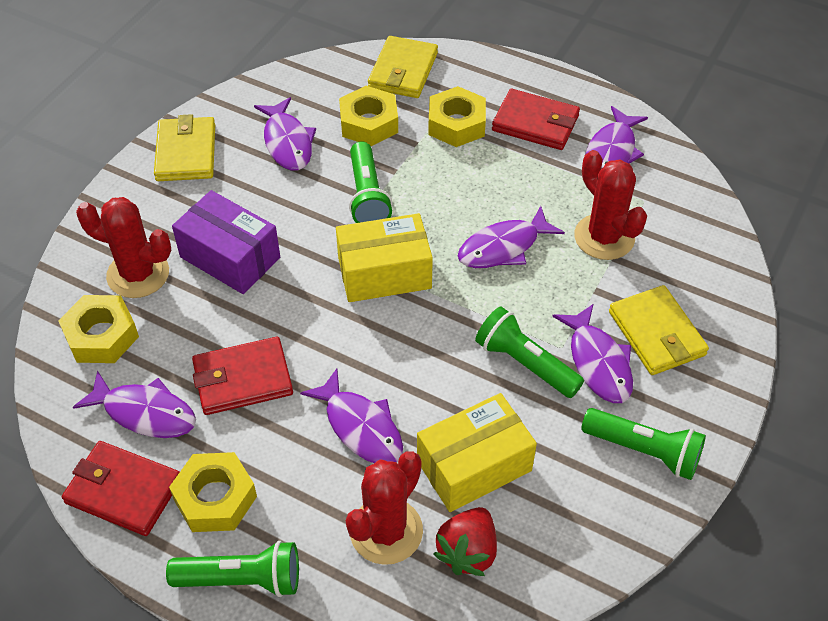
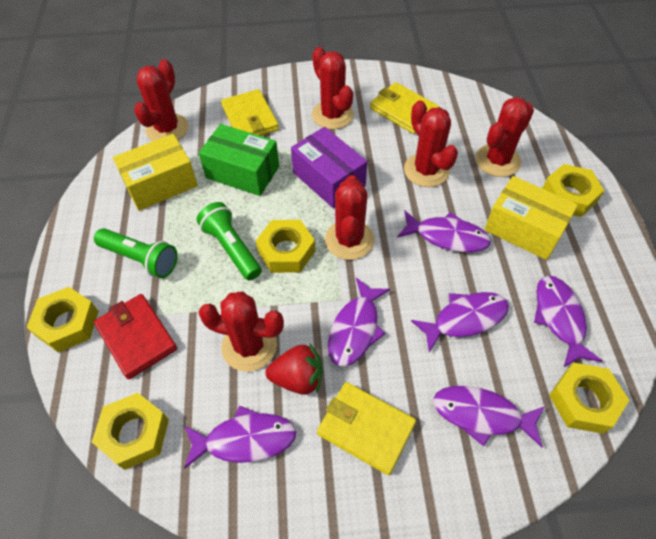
green box: none = 0 -> [199,124,279,196] = 1
green flashlight: [166,541,299,597] [349,141,392,223] [475,306,584,398] [581,408,706,480] = 4 -> [94,228,178,278] [197,202,262,281] = 2
red cactus: [76,197,171,298] [346,451,423,565] [574,150,647,260] = 3 -> [134,59,189,141] [198,291,284,372] [312,47,354,129] [325,175,374,260] [404,100,458,187] [476,97,534,177] = 6
red wallet: [62,441,180,536] [192,337,293,415] [492,89,580,150] = 3 -> [94,294,177,379] = 1
yellow nut: [58,295,139,363] [169,452,257,532] [339,86,398,146] [428,86,486,147] = 4 -> [27,287,99,352] [92,393,169,470] [256,220,315,273] [542,164,605,217] [549,363,629,434] = 5

